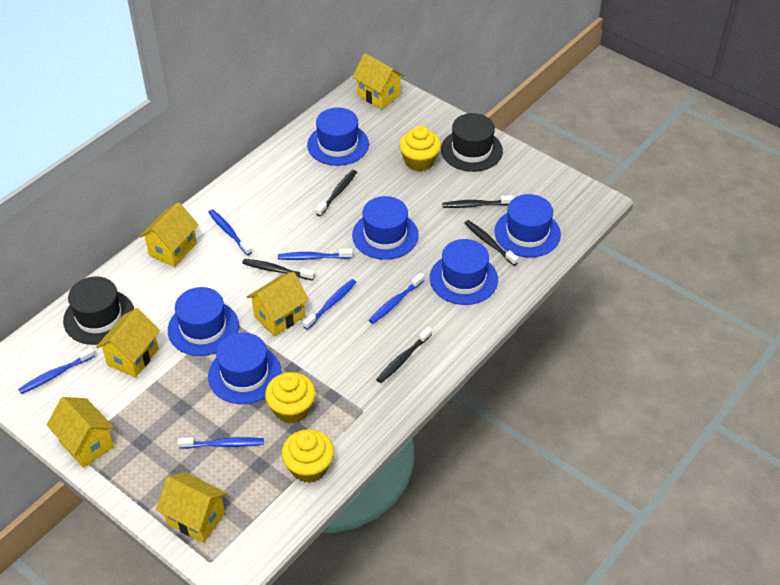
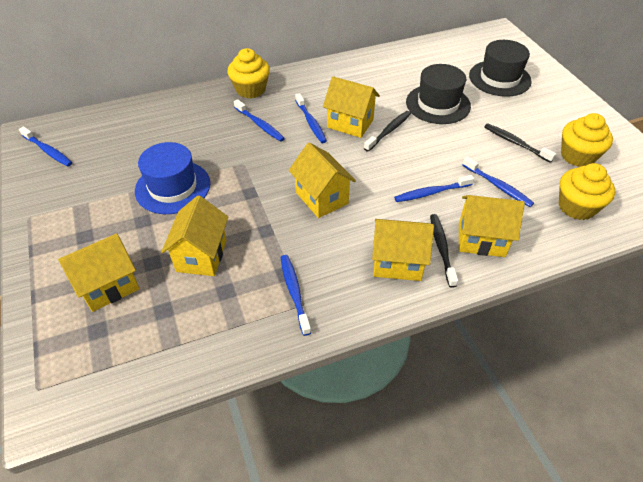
black toothbrush: [242,259,315,280] [316,170,357,216] [376,327,432,383] [442,195,514,208] [464,220,518,266] = 5 -> [364,111,411,152] [430,214,458,288] [484,123,556,163] = 3
blue hat: [168,287,239,356] [208,333,282,404] [307,107,369,166] [352,196,419,260] [430,239,498,305] [494,194,561,258] = 6 -> [135,142,210,214] = 1

